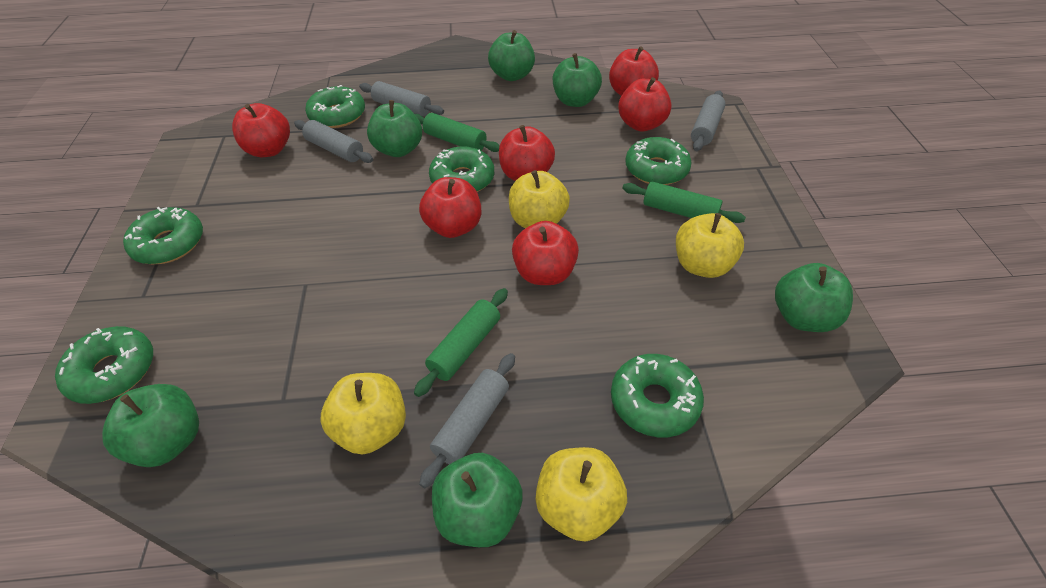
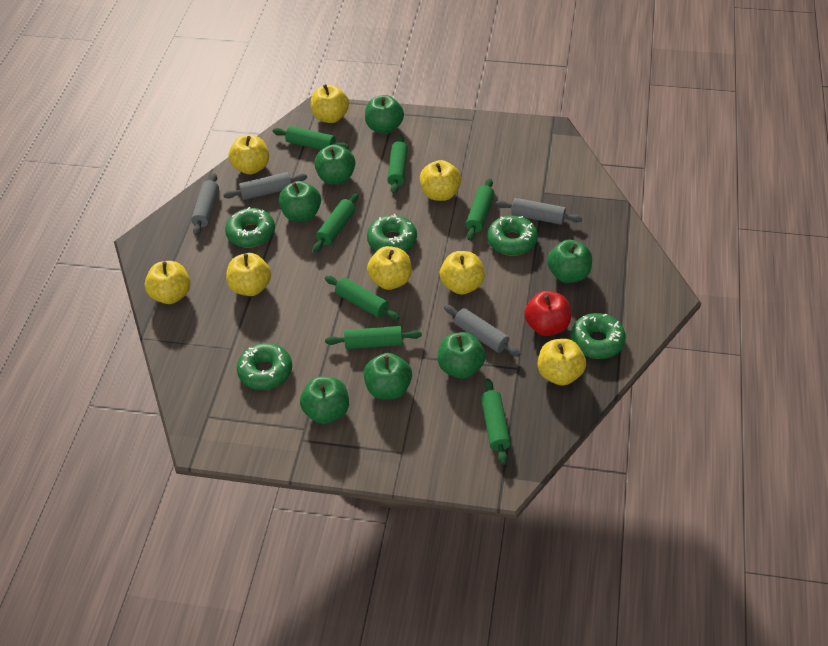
green apple: [102,384,199,467] [367,100,422,157] [432,453,522,547] [488,30,535,81] [553,53,602,107] [775,263,853,332] = 6 -> [279,181,321,222] [300,376,349,424] [314,144,355,185] [363,353,412,400] [365,95,404,134] [438,332,486,379] [547,240,592,283] = 7
green donut: [55,326,153,404] [123,207,203,264] [305,85,365,128] [429,146,494,192] [611,354,704,437] [625,137,692,185] = 6 -> [225,207,275,247] [237,343,292,390] [367,214,417,252] [487,215,538,256] [570,313,626,359] = 5
green rolling pin: [414,288,508,397] [415,113,500,152] [622,181,746,223] = 3 -> [273,126,349,150] [313,193,358,252] [325,276,400,320] [325,326,422,349] [387,135,408,194] [466,178,494,241] [481,378,510,465] = 7
red apple: [232,103,290,157] [419,177,481,238] [499,125,555,181] [512,221,579,285] [609,46,659,96] [618,77,672,132] = 6 -> [524,291,571,336] = 1
yellow apple: [320,373,406,454] [509,170,570,228] [536,447,627,542] [676,213,744,278] = 4 -> [145,261,191,304] [226,253,271,296] [228,135,269,174] [311,84,349,123] [367,246,412,290] [420,160,461,201] [440,251,485,295] [537,339,586,386] = 8

